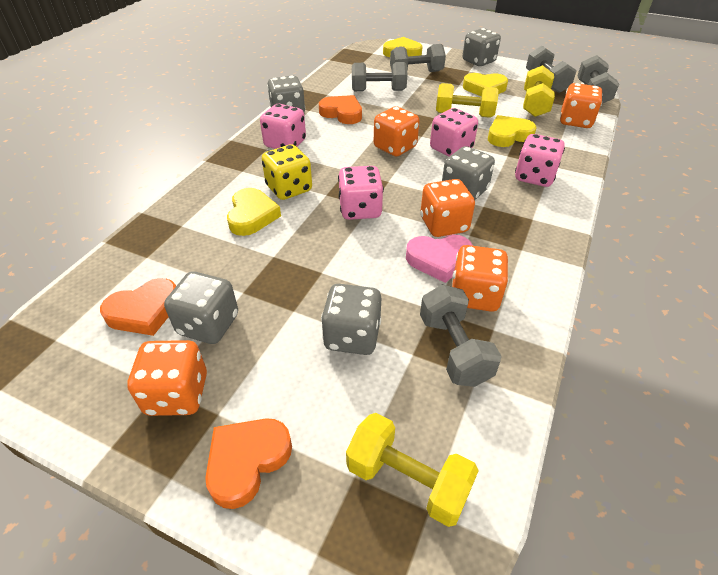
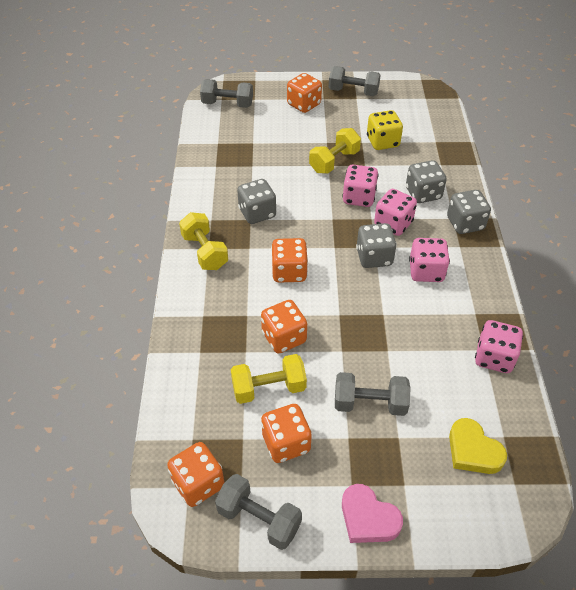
grey dice: [164,271,238,344] [267,75,305,113] [321,284,381,355] [442,146,495,200] [463,28,501,66] = 5 -> [237,179,276,224] [356,223,397,268] [406,160,447,203] [447,190,491,234] = 4
grey dumbbell: [352,62,407,91] [390,44,446,72] [420,285,502,387] [526,46,577,93] [577,55,619,103] = 5 -> [200,79,253,108] [215,474,302,550] [329,66,381,96] [335,372,410,416] = 4
orange heart: [100,278,176,336] [205,418,292,509] [319,95,362,124] = 3 -> none = 0
yellow heart: [227,188,281,236] [383,37,423,57] [463,73,508,97] [488,115,536,147] = 4 -> [449,418,507,474] = 1

